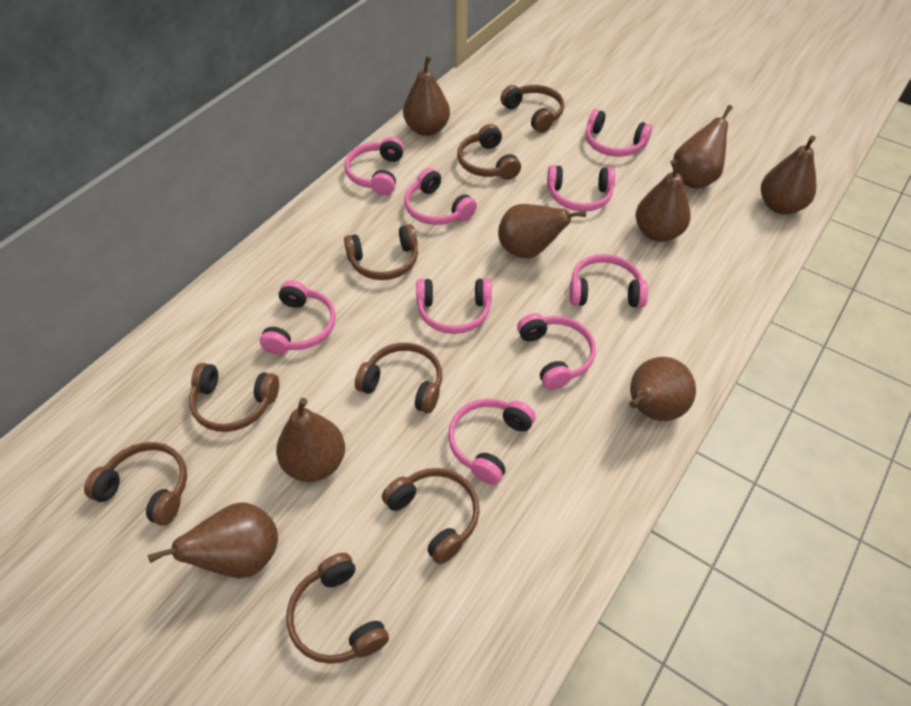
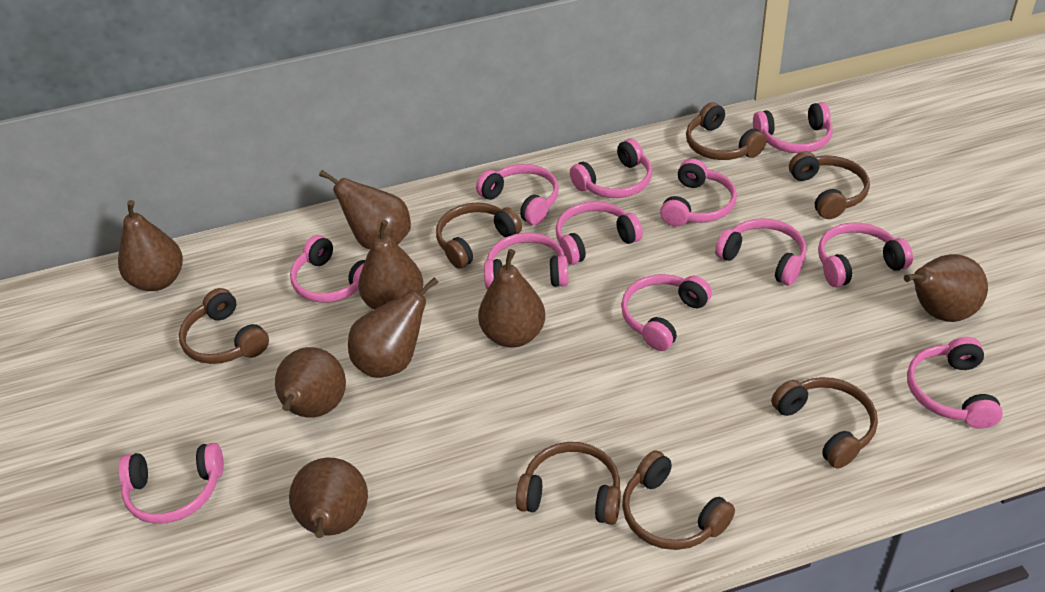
brown headphones: [84,442,187,526] [189,363,279,432] [286,553,389,664] [344,224,418,280] [355,343,442,413] [382,468,480,564] [457,124,521,180] [500,85,564,133] = 8 -> [179,288,269,364] [436,202,522,269] [516,442,621,525] [622,450,735,550] [686,102,767,160] [771,377,878,468] [789,151,870,219] = 7
pink headphones: [260,281,336,355] [344,137,404,195] [404,168,477,225] [416,278,492,334] [448,399,536,485] [517,313,596,390] [547,165,615,211] [569,254,648,308] [585,109,652,157] = 9 -> [118,443,224,524] [290,235,365,303] [476,164,559,225] [484,233,568,290] [556,201,643,265] [570,139,652,198] [621,274,712,351] [660,159,737,226] [715,218,806,286] [753,102,833,153] [818,223,913,287] [907,337,1003,429] = 12

